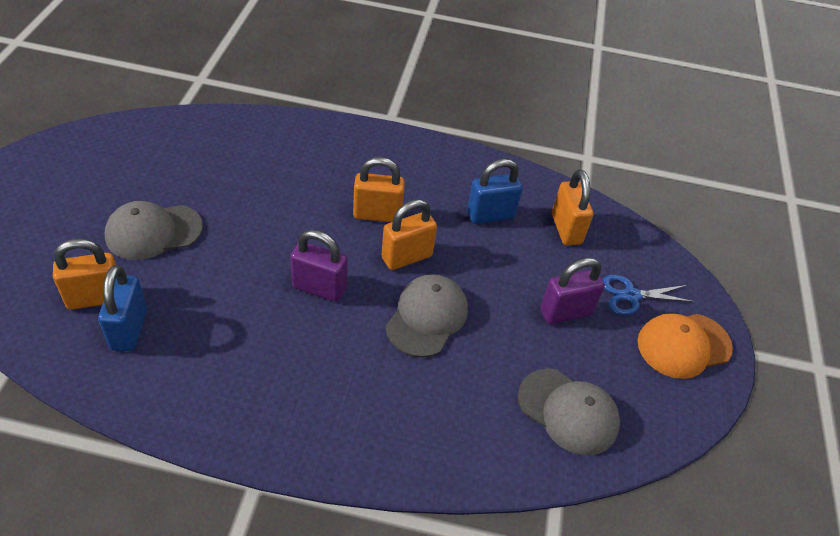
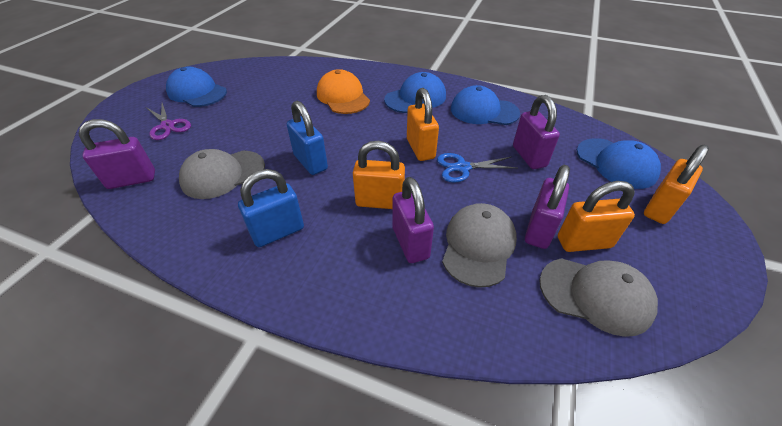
blue cap: none = 0 -> [166,67,227,107] [384,72,446,113] [451,85,520,125] [577,138,661,189] = 4
purple padlock: [290,230,348,302] [540,258,605,324] = 2 -> [78,119,155,189] [392,177,434,263] [513,95,560,169] [525,165,570,249] = 4
purple scissors: none = 0 -> [147,103,191,140] = 1

